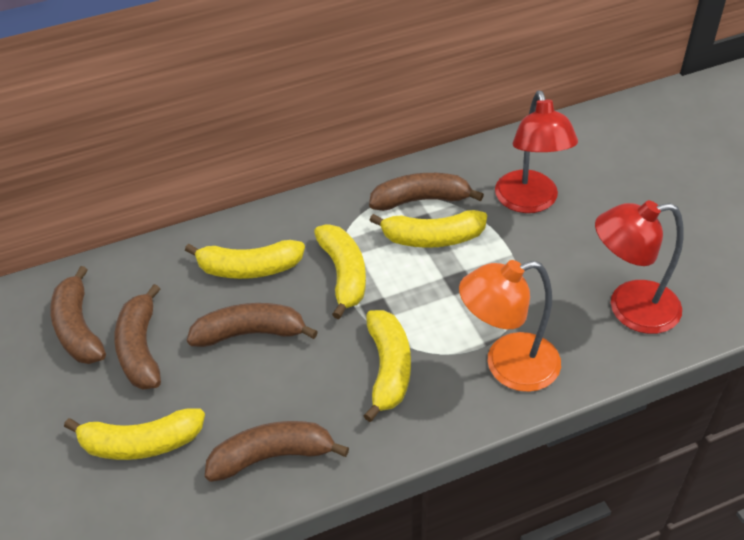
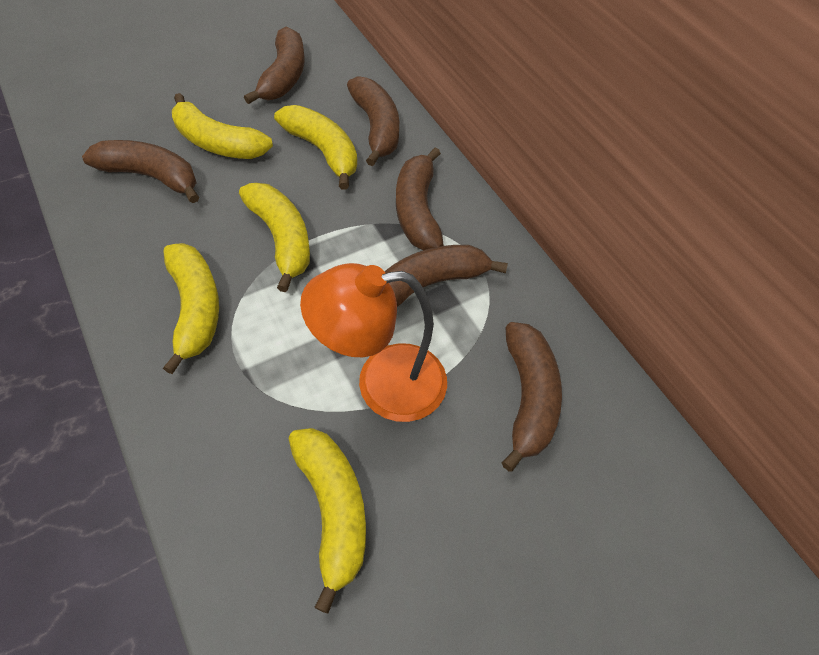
brown banana: [50,266,106,364] [114,284,161,389] [187,303,318,347] [205,421,349,482] [369,173,484,211] = 5 -> [82,140,199,203] [244,27,305,104] [347,76,399,166] [385,245,508,307] [396,148,444,250] [502,322,562,472] = 6
red lamp: [495,91,578,213] [595,200,684,334] = 2 -> none = 0

